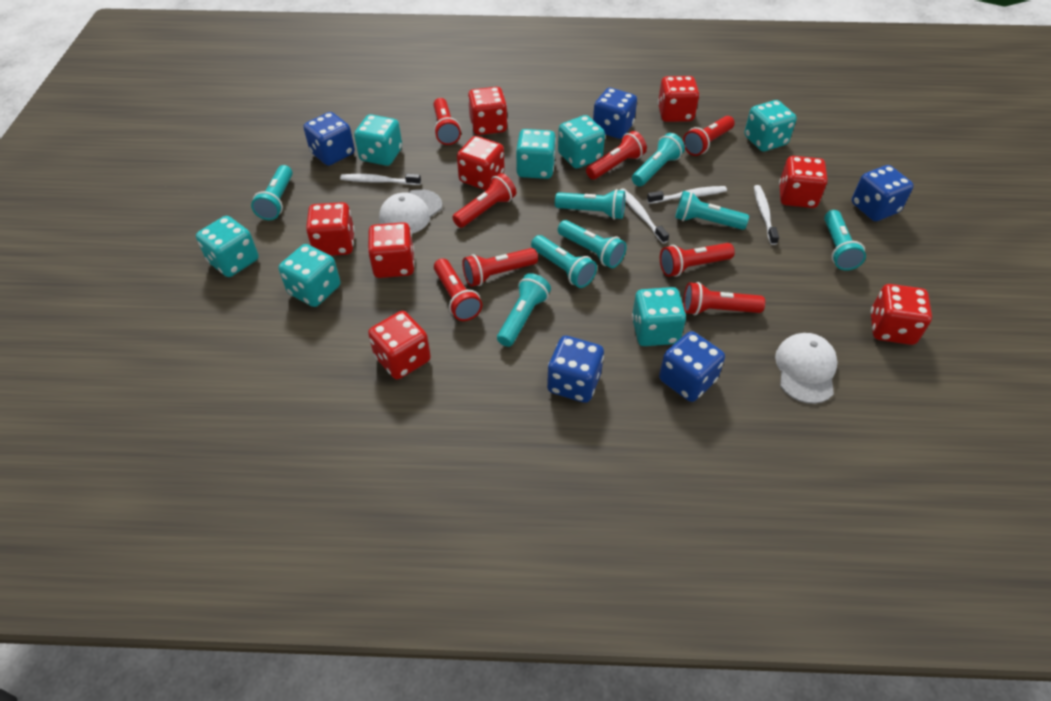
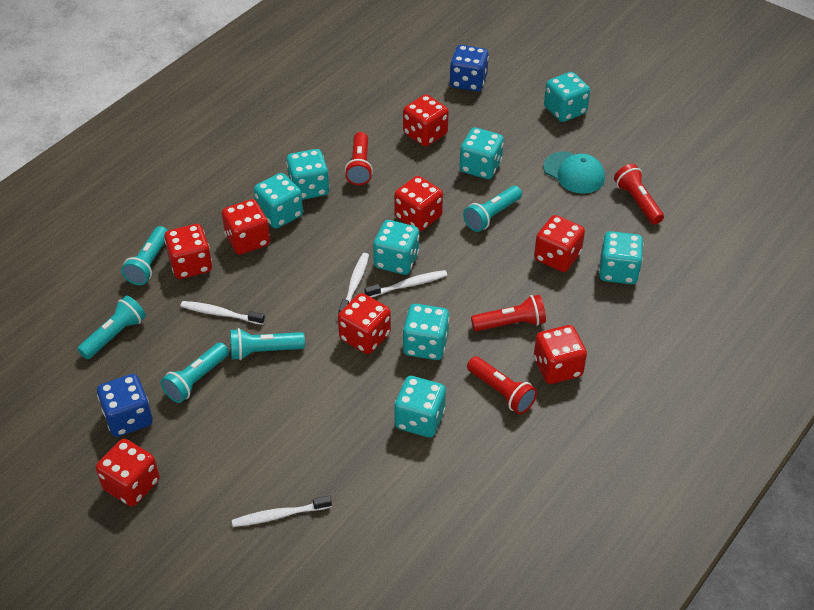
blue dice: [304,112,355,166] [547,336,604,403] [593,88,637,139] [659,331,725,402] [851,165,914,221] = 5 -> [97,374,153,437] [449,45,489,92] = 2
red flashlight: [433,98,461,145] [434,258,482,321] [452,173,516,228] [462,248,538,287] [586,131,647,180] [660,243,735,277] [683,116,735,156] [683,282,765,315] = 8 -> [345,132,373,185] [467,356,537,414] [471,295,546,331] [614,164,664,224] = 4
turquoise cap: none = 0 -> [543,151,605,194] = 1
turquoise dice: [196,216,259,277] [278,244,341,307] [354,114,402,166] [516,129,556,179] [558,115,605,168] [632,287,686,346] [744,100,797,151] = 7 -> [254,173,303,228] [286,149,329,200] [373,220,419,275] [394,376,446,437] [403,304,450,360] [459,128,504,179] [544,72,590,122] [599,231,643,284] = 8
turquoise flashlight: [251,165,293,220] [497,273,551,347] [531,235,597,288] [555,189,625,220] [558,220,627,268] [632,133,685,186] [675,191,749,230] [824,210,866,271] = 8 -> [77,296,146,359] [121,226,168,285] [161,342,229,403] [230,328,305,360] [463,186,522,232] = 5
white cap: [379,189,442,234] [775,333,838,404] = 2 -> none = 0

